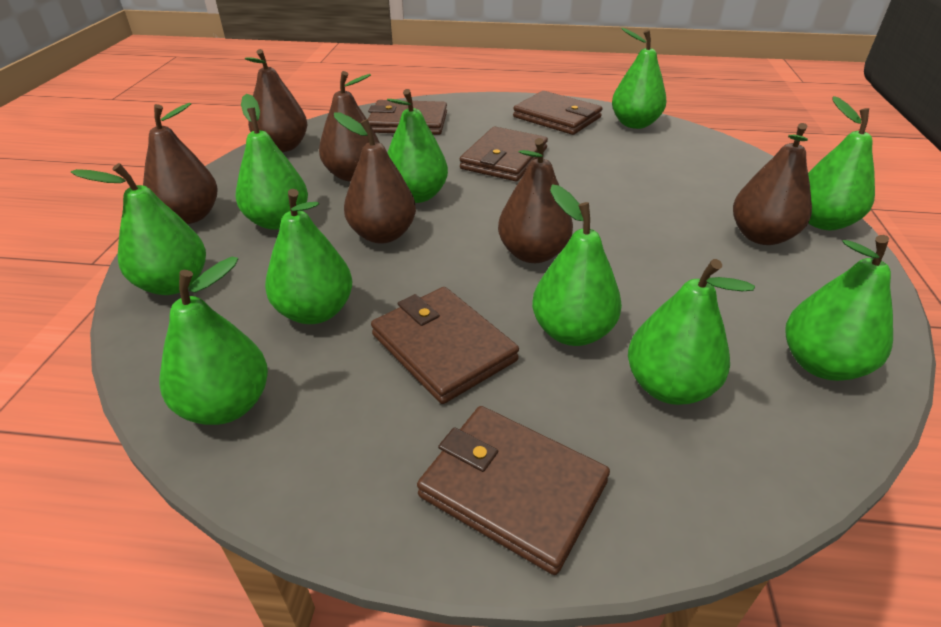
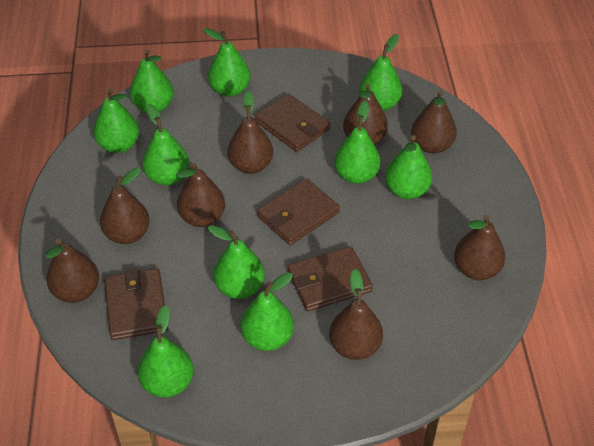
brown pear: [143,103,218,224] [245,49,308,152] [319,71,380,182] [334,112,416,244] [498,138,573,263] [733,123,812,245] = 6 -> [45,238,99,303] [100,167,150,244] [176,162,225,227] [228,91,273,174] [329,269,383,360] [343,83,388,145] [411,90,457,154] [454,215,505,280] = 8
brown wallet: [368,100,447,135] [371,287,519,404] [417,406,610,575] [460,127,548,181] [513,91,603,135] = 5 -> [104,268,168,340] [255,93,330,152] [257,178,340,245] [288,246,373,312] = 4

